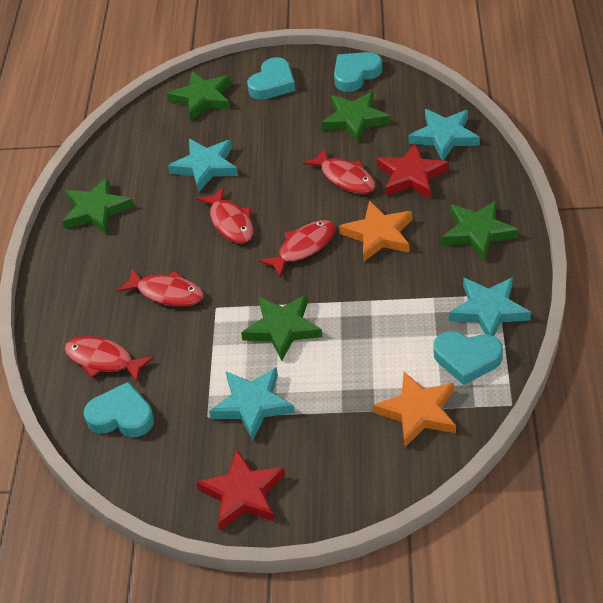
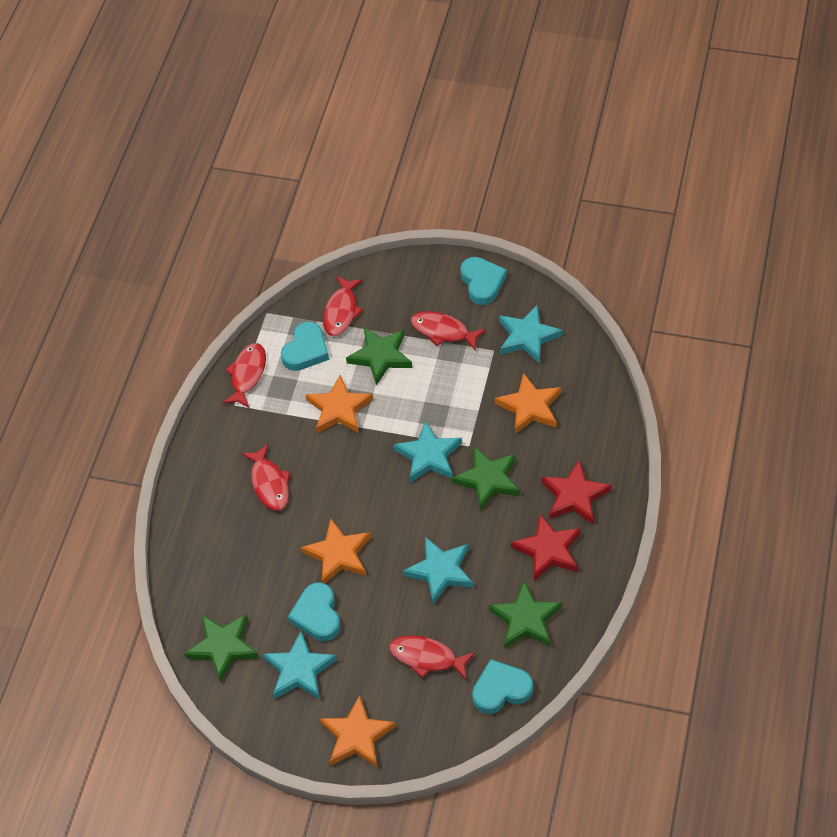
green star: [62,177,134,235] [167,71,231,120] [241,295,322,361] [321,91,390,143] [442,200,518,261] = 5 -> [184,614,259,683] [346,327,412,386] [452,447,520,511] [489,581,562,648] = 4
orange star: [339,201,412,261] [373,372,456,447] = 2 -> [301,518,371,584] [306,375,373,433] [320,695,396,767] [495,373,561,434] = 4

